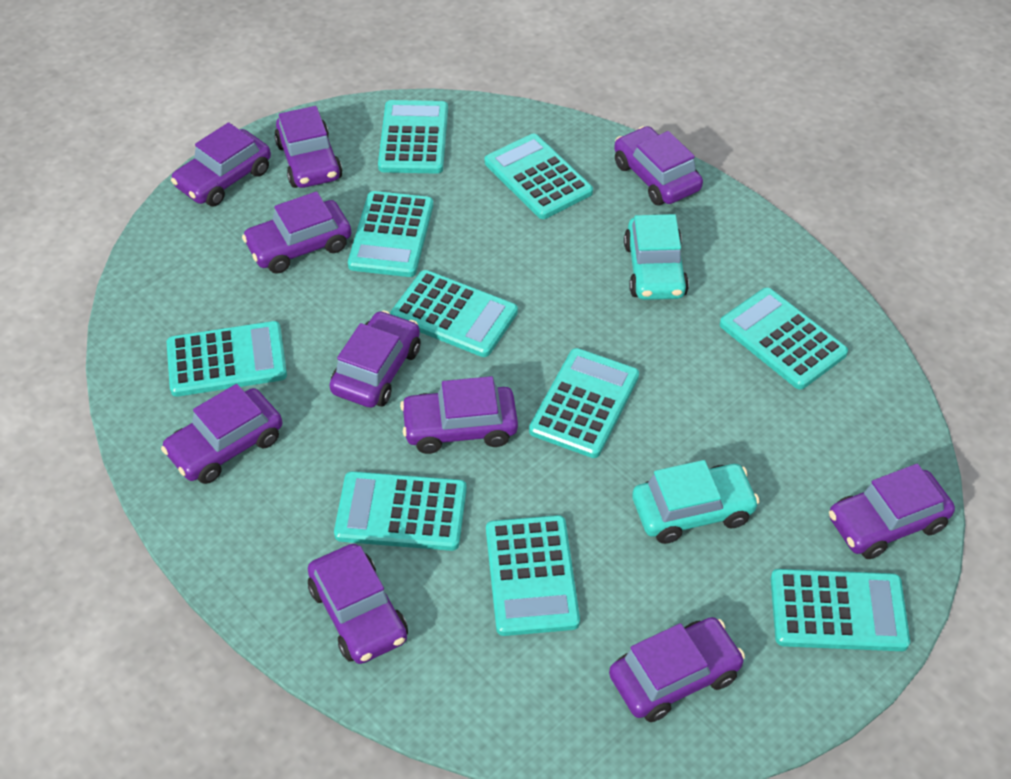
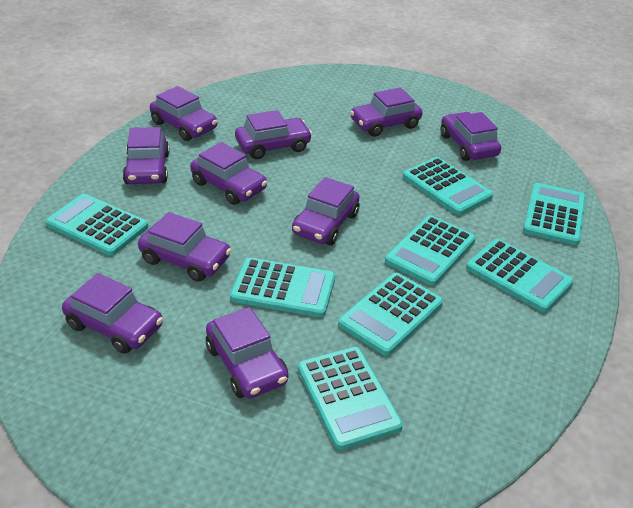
turquoise calculator: [167,321,287,397] [334,471,467,551] [348,191,433,277] [378,100,448,174] [390,270,518,357] [485,133,593,219] [486,515,580,636] [529,348,639,458] [720,288,848,389] [771,569,910,651] = 10 -> [45,194,148,256] [230,258,335,317] [298,347,403,450] [338,273,443,356] [385,215,476,286] [403,157,493,215] [466,239,574,312] [523,183,586,245] = 8
turquoise car: [624,214,689,300] [632,460,760,544] = 2 -> none = 0

